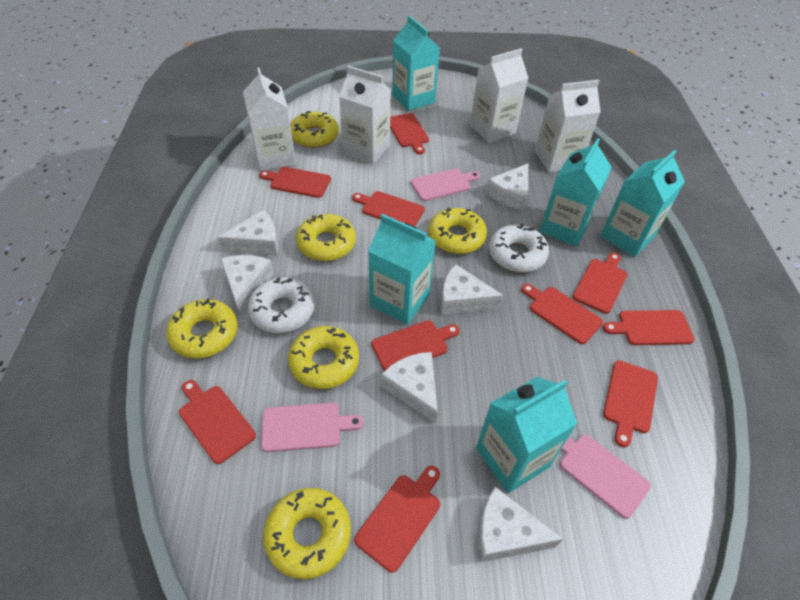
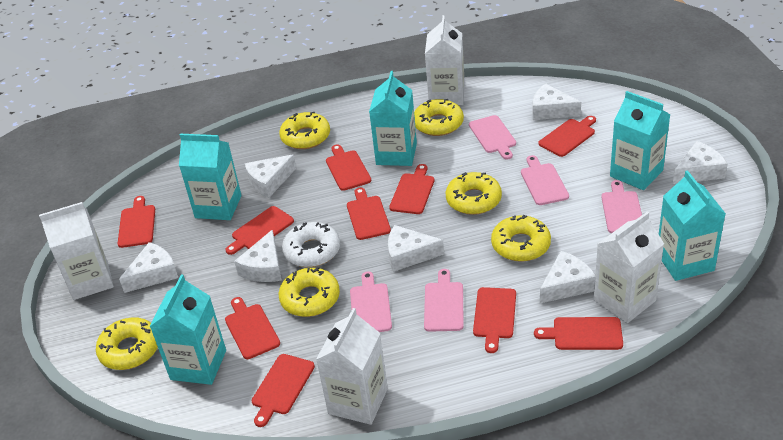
pink cutting board: [261,403,363,452] [411,168,480,201] [560,434,651,519] = 3 -> [350,271,392,332] [424,269,464,332] [469,115,516,159] [521,155,569,205] [601,180,642,233] = 5
white cheese: [218,210,278,256] [221,255,274,315] [381,352,438,424] [441,264,504,315] [477,487,563,562] [486,163,528,210] = 6 -> [119,242,178,293] [234,230,282,282] [245,154,296,198] [388,225,444,272] [532,83,581,120] [540,251,595,304] [673,141,728,184] = 7
white donut: [248,277,315,333] [489,224,549,272] = 2 -> [282,222,340,267] = 1

